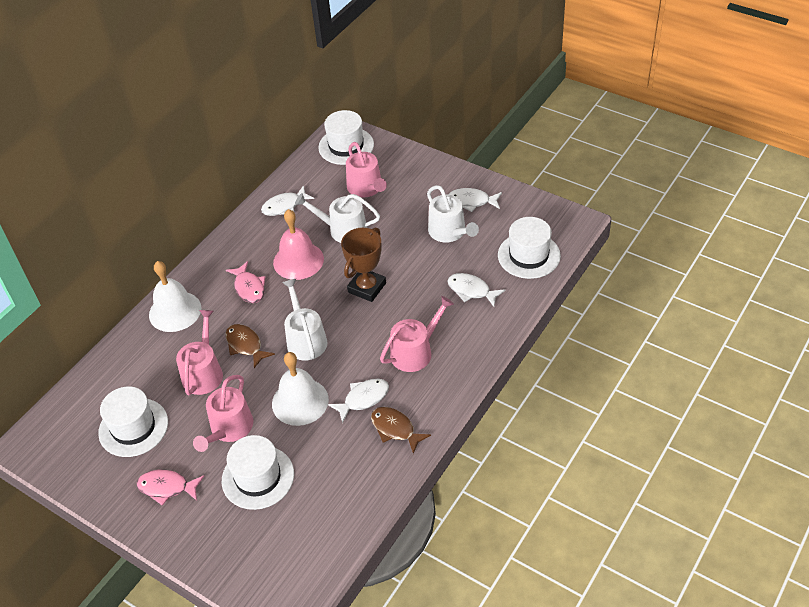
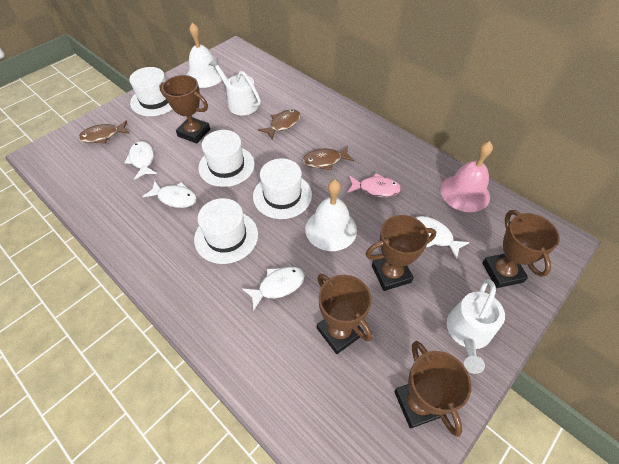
brown fish: [225,324,275,368] [371,407,431,454] = 2 -> [78,120,130,144] [258,109,301,139] [303,146,354,170] = 3
brown trophy: [341,227,386,302] = 1 -> [159,75,210,144] [317,274,372,354] [365,215,436,291] [394,341,472,437] [482,210,560,288] = 5
pink fish: [137,470,204,505] [226,261,265,303] = 2 -> [347,173,401,197] = 1
pink watering can: [176,310,223,395] [193,375,253,452] [346,142,387,198] [380,296,454,372] = 4 -> none = 0
white watering can: [282,279,327,360] [295,193,380,243] [427,185,479,242] = 3 -> [209,58,261,115] [447,279,505,374] = 2

